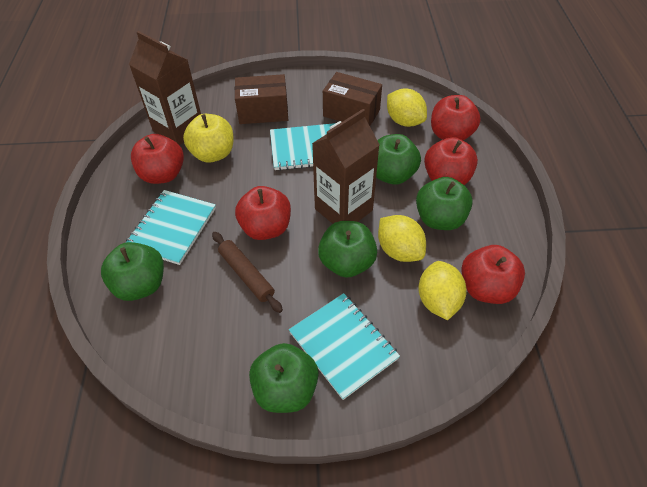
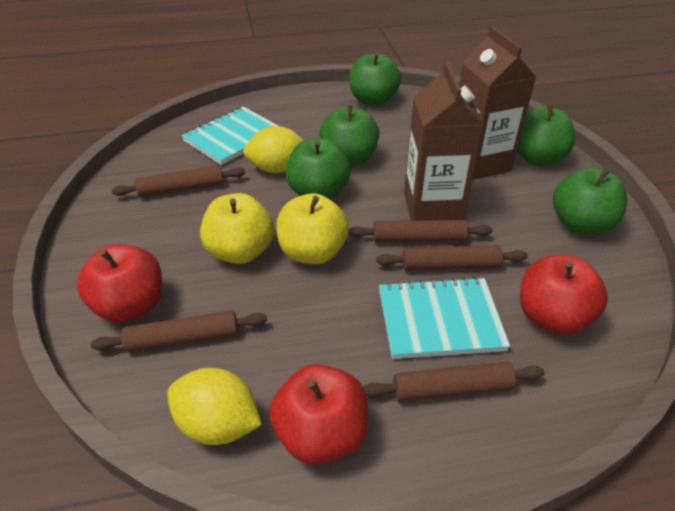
brown box: [235,74,288,124] [323,72,382,126] = 2 -> none = 0
brown rolling pin: [212,232,283,313] = 1 -> [91,311,267,353] [112,166,245,197] [348,220,493,242] [363,362,545,402] [376,245,528,270] = 5
red apple: [131,134,184,184] [235,186,291,240] [424,137,478,185] [431,95,481,141] [461,245,525,304] = 5 -> [77,244,162,323] [269,364,368,465] [520,255,608,335] = 3
turquoise notebook: [126,190,216,265] [270,123,335,171] [289,293,400,400] = 3 -> [181,107,278,165] [379,277,510,359] = 2
yellow apple: [183,114,233,163] = 1 -> [200,193,274,264] [276,193,349,264] = 2
yellow lemon: [378,215,426,262] [387,89,427,127] [418,261,467,320] = 3 -> [167,368,262,445] [243,126,304,173] = 2

